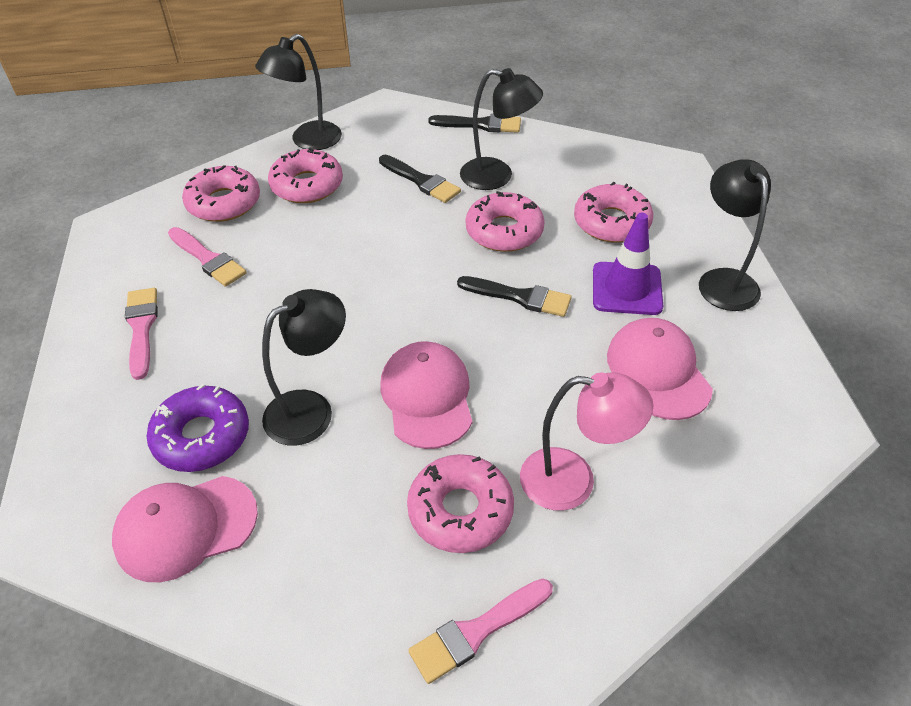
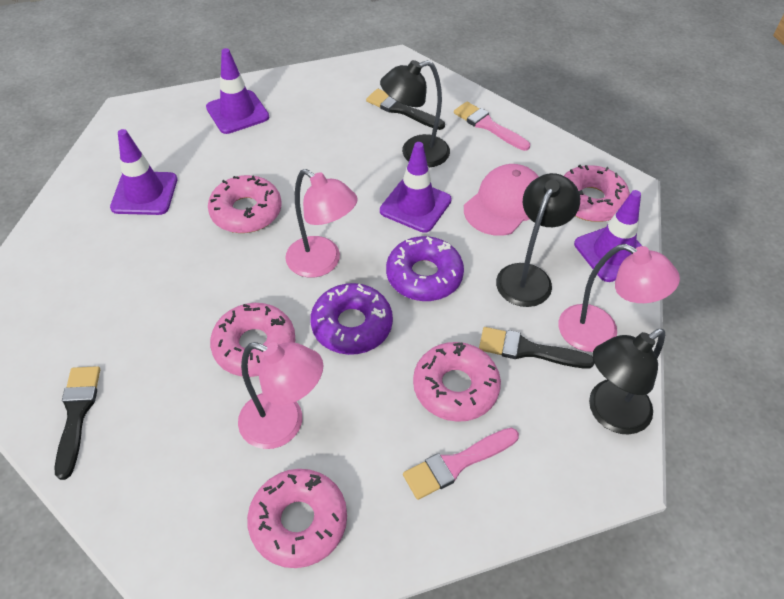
black lamp: [255,34,342,150] [262,289,346,446] [460,68,543,190] [699,159,771,311] = 4 -> [380,60,450,168] [496,173,580,307] [589,329,665,435] = 3
pink brush: [125,288,158,380] [168,227,247,287] [408,579,553,684] = 3 -> [403,428,519,500] [454,102,530,151] = 2
pink cap: [112,476,258,582] [380,341,472,449] [607,318,713,420] = 3 -> [464,164,539,236] = 1
pink lamp: [520,372,654,511] = 1 -> [238,342,324,449] [285,169,358,278] [558,244,680,352] = 3
purple donut: [146,384,249,472] = 1 -> [310,283,393,355] [386,236,464,301] = 2
purple traffic cone: [593,213,663,315] = 1 -> [110,129,177,215] [206,48,269,134] [380,142,452,233] [574,190,642,282] = 4

